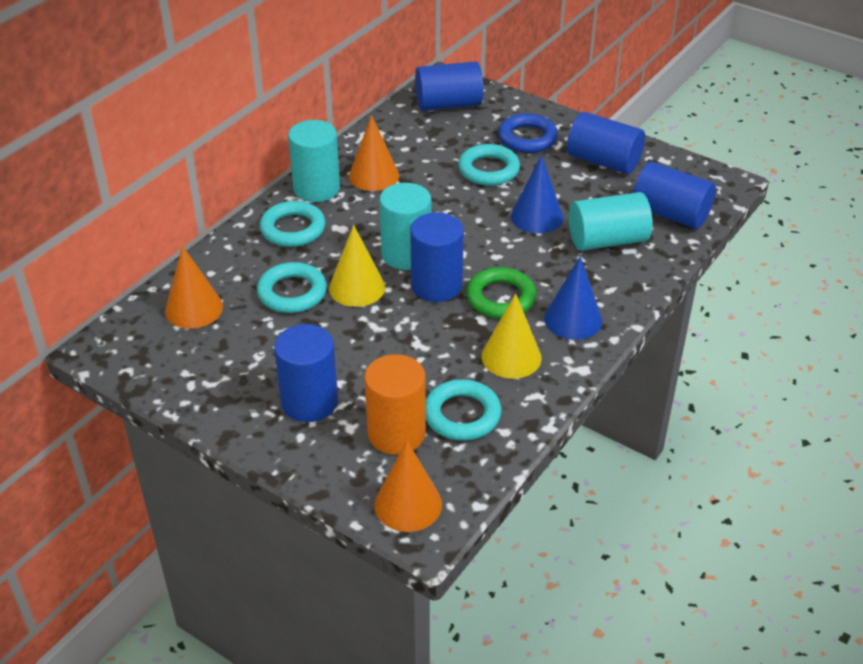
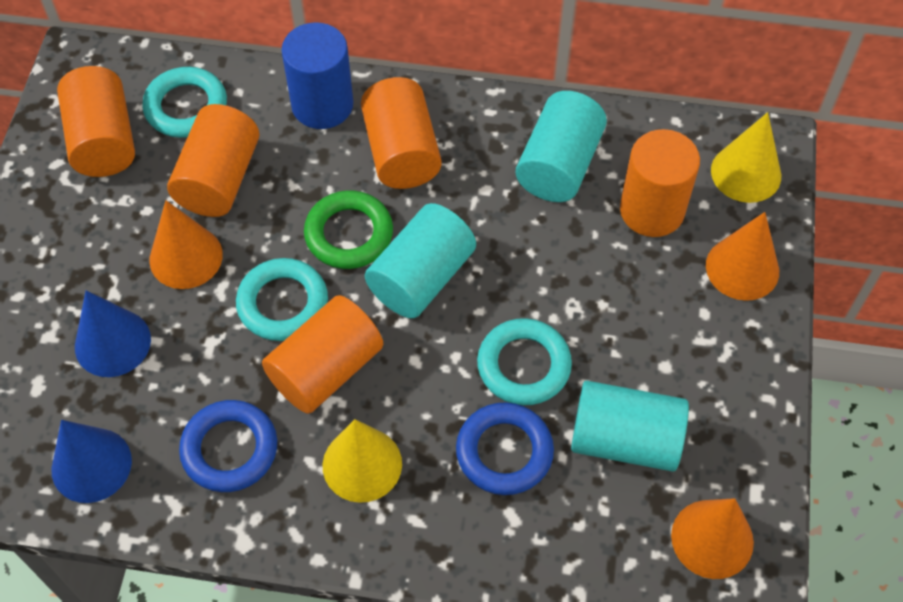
blue cylinder: [274,324,338,422] [410,213,464,302] [415,61,484,111] [567,112,645,174] [633,162,716,229] = 5 -> [281,22,353,129] = 1
blue ring: [498,113,558,153] = 1 -> [179,400,277,492] [456,402,554,495] = 2
orange cylinder: [364,354,426,455] = 1 -> [57,66,135,177] [167,104,260,217] [262,295,383,414] [361,77,442,189] [620,129,700,237] = 5
turquoise ring: [257,262,327,313] [260,201,325,247] [426,379,501,441] [458,144,520,186] = 4 -> [142,67,227,138] [236,258,328,341] [477,318,572,405] = 3

